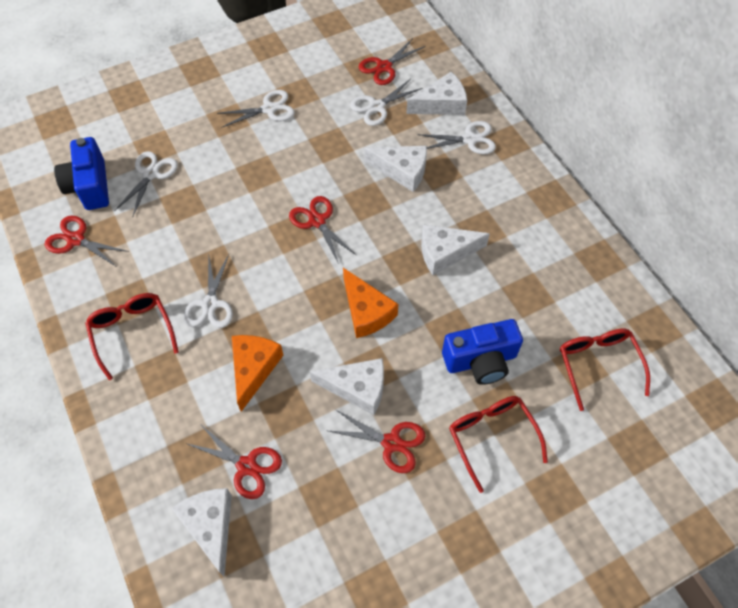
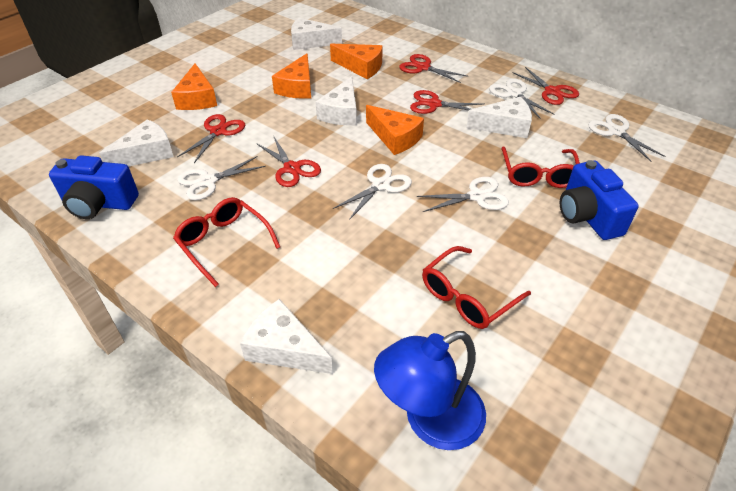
blue lamp: none = 0 -> [374,331,486,450] = 1
orange cheese: [232,335,284,412] [343,268,398,338] = 2 -> [171,63,217,110] [272,53,311,99] [330,44,383,79] [366,105,424,155] = 4

